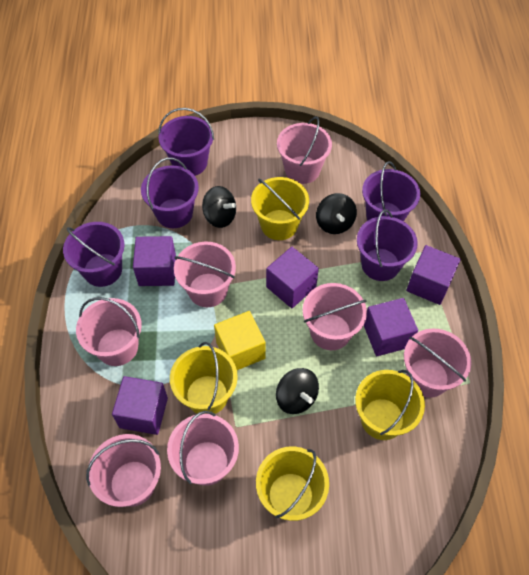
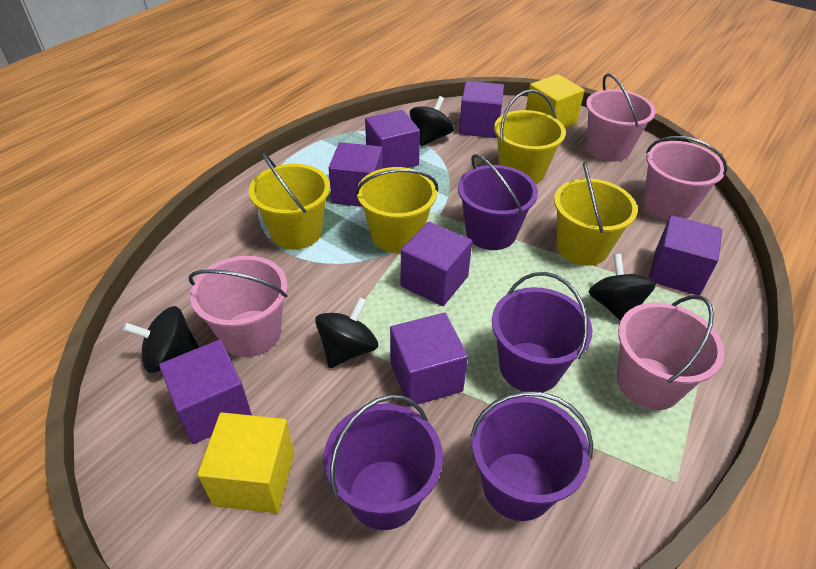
black spinning top: [202,186,236,228] [276,368,319,414] [316,193,357,234] = 3 -> [123,306,199,373] [315,297,378,368] [410,96,454,146] [589,254,656,321] = 4
pink bucket: [76,297,142,366] [86,434,161,507] [167,411,239,486] [174,242,236,307] [277,116,332,184] [303,283,367,350] [404,328,471,398] = 7 -> [189,256,288,357] [586,73,656,162] [617,295,725,410] [644,136,728,220] = 4
purple bucket: [63,222,125,287] [141,158,199,228] [158,108,214,176] [357,209,418,281] [362,161,420,221] = 5 -> [324,395,443,530] [458,154,538,250] [470,391,593,521] [492,272,593,392] = 4
purple cube: [112,376,168,435] [133,236,176,286] [266,247,319,308] [364,298,418,356] [406,245,460,305] = 5 -> [159,340,252,444] [329,142,383,207] [365,110,420,168] [390,313,468,407] [401,222,472,306] [459,81,504,138] [649,215,722,295] = 7
yellow cube: [214,311,266,370] = 1 -> [198,412,294,513] [526,74,585,128] = 2

